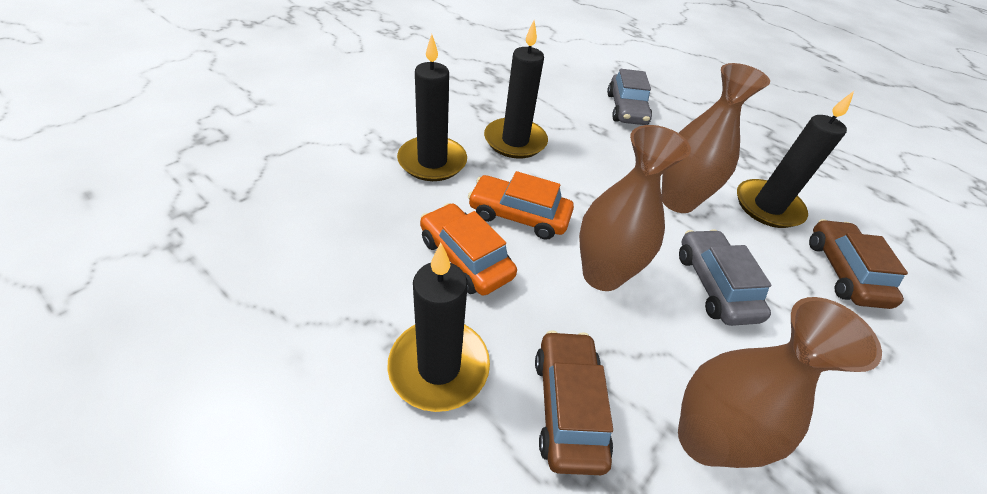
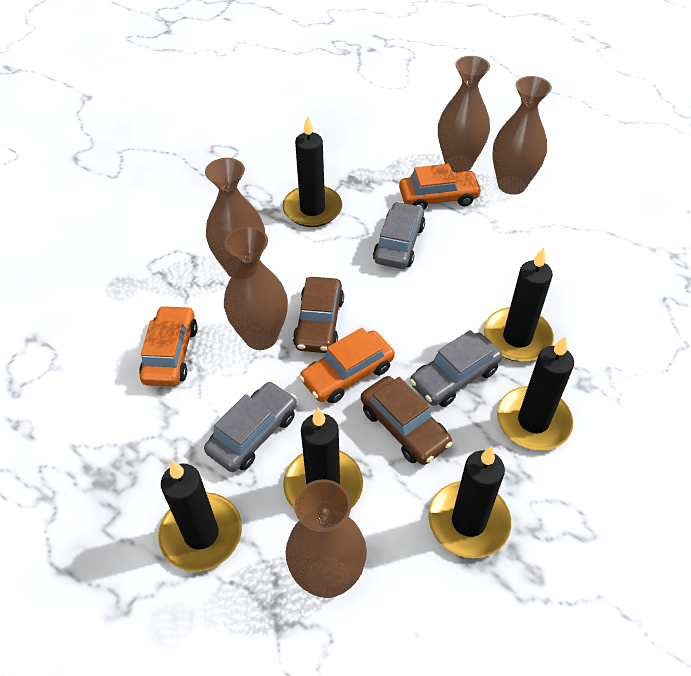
black candle: [387,243,490,412] [397,34,467,181] [484,21,548,159] [737,91,854,228] = 4 -> [158,460,242,572] [283,115,342,227] [283,407,363,509] [428,446,511,558] [484,247,554,362] [497,336,574,450] = 6
brown vase: [579,125,691,291] [661,63,770,213] [678,297,882,468] = 3 -> [205,158,265,277] [224,227,288,350] [285,479,367,598] [438,56,490,172] [492,76,552,195] = 5
grey car: [607,69,652,125] [679,229,772,326] = 2 -> [204,381,297,472] [373,202,425,269] [410,330,502,407] = 3
orange car: [420,203,517,296] [468,171,574,240] = 2 -> [139,305,197,387] [299,328,395,404] [399,164,482,210] = 3

